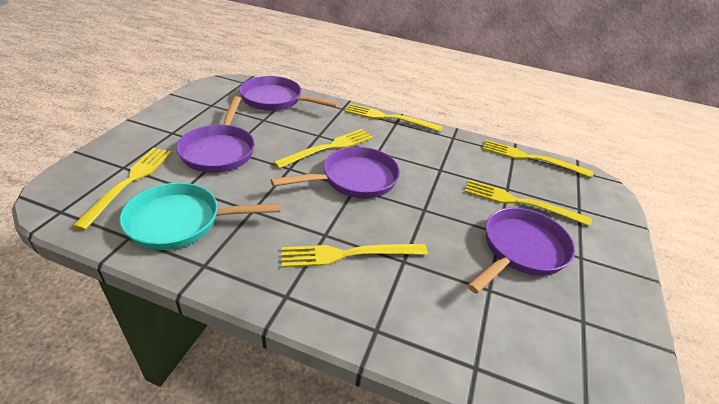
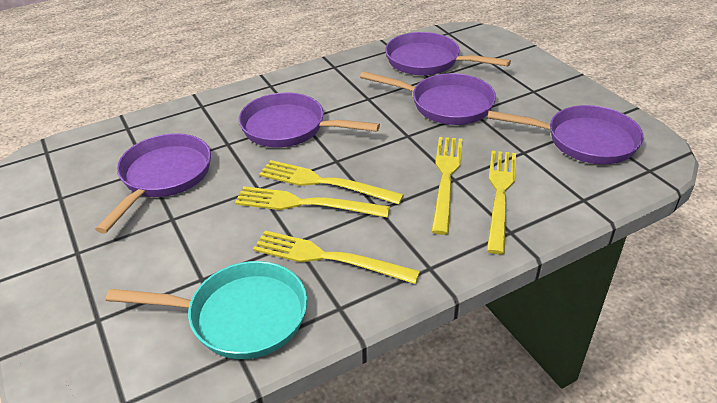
purple pan: [176,96,255,173] [239,76,339,111] [271,147,400,198] [468,208,575,294] = 4 -> [95,133,211,234] [239,93,380,147] [360,71,496,125] [385,32,511,75] [487,105,643,164] = 5
yellow fork: [73,148,172,230] [273,129,373,169] [282,244,428,268] [345,104,443,132] [465,180,592,226] [482,140,593,178] = 6 -> [235,186,390,218] [253,230,420,284] [259,160,404,205] [431,137,462,235] [487,151,516,254] = 5

